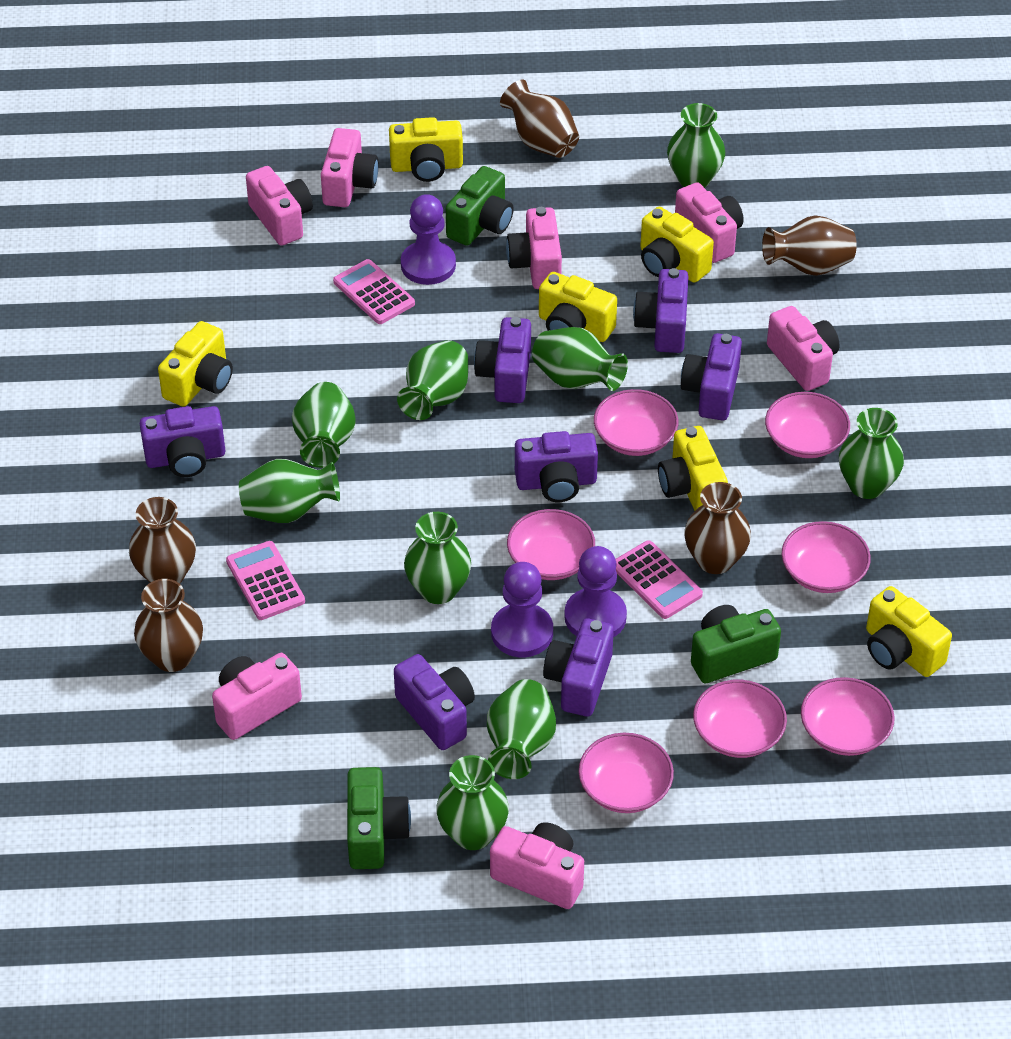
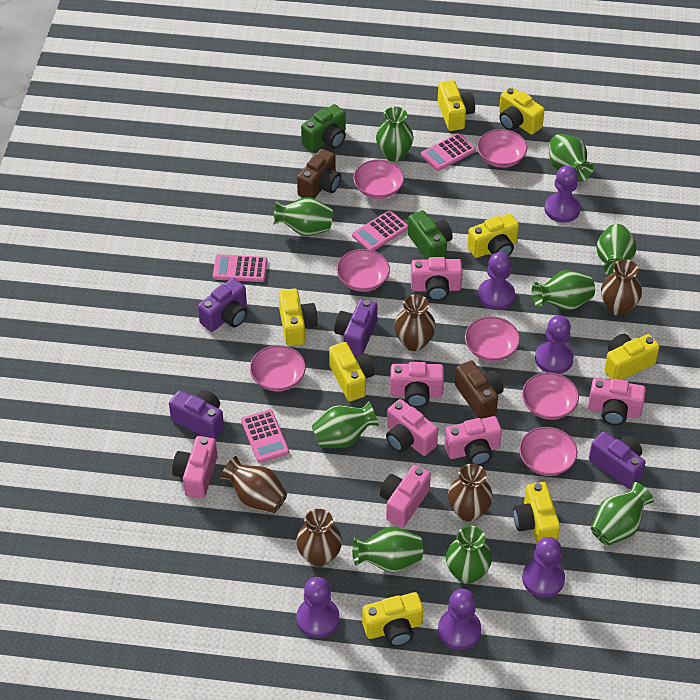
brown camera: none = 0 -> [297,149,341,199] [455,360,504,419] = 2
green camera: [347,767,411,869] [446,166,514,246] [691,605,781,683] = 3 -> [301,104,346,152] [408,210,453,260] = 2
pink calculator: [226,541,305,620] [333,259,415,324] [616,540,703,619] = 3 -> [213,254,267,282] [241,410,289,463] [352,210,408,251] [421,133,476,171] = 4
purple camera: [140,406,225,477] [394,654,475,750] [474,317,531,403] [515,431,598,502] [543,618,614,717] [633,268,688,353] [681,333,742,421] = 7 -> [169,390,224,440] [198,278,247,332] [334,299,377,356] [589,432,645,489] = 4
purple pawn: [401,194,456,285] [491,562,553,657] [564,546,627,637] = 3 -> [296,577,340,638] [438,589,481,650] [478,252,515,310] [522,537,565,598] [535,316,574,374] [545,166,581,223] = 6
yellow camera: [158,321,233,407] [389,117,463,182] [539,272,617,342] [640,207,714,283] [658,426,728,511] [866,586,952,677] = 6 -> [279,288,318,346] [329,342,375,401] [362,592,423,647] [438,80,475,131] [467,214,519,258] [499,87,545,135] [513,482,560,543] [604,334,659,380] = 8

